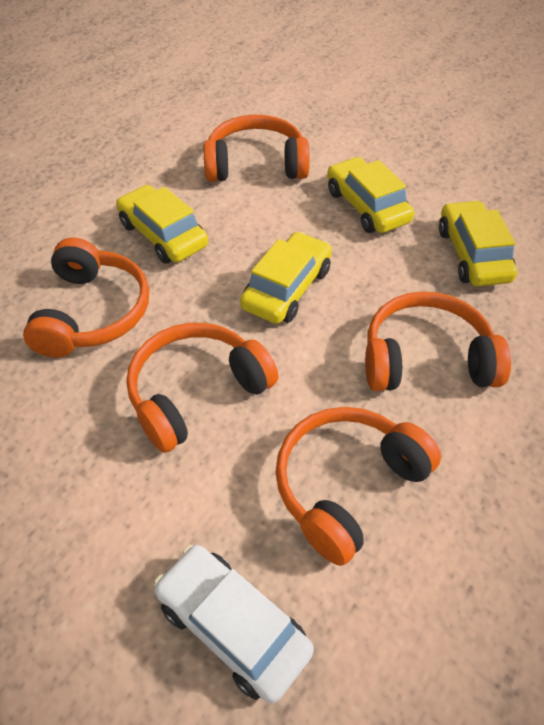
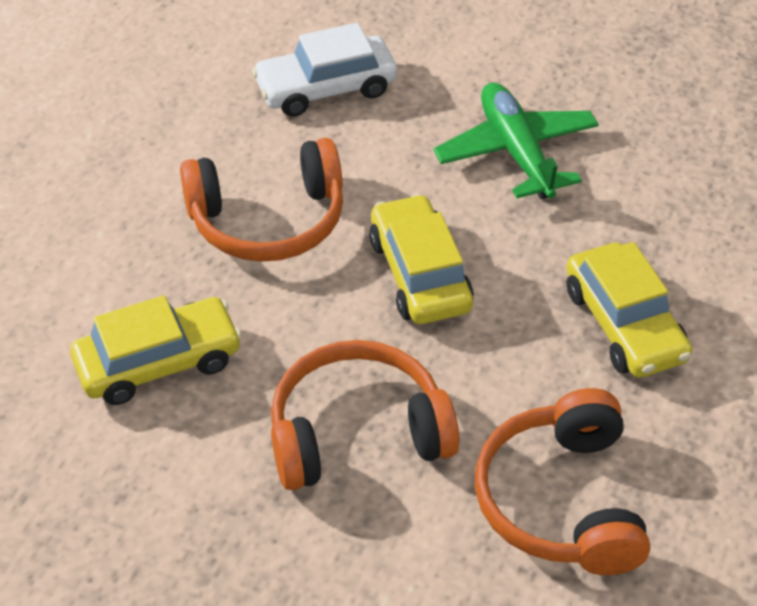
green plane: none = 0 -> [434,82,599,199] = 1
orange headphones: [23,237,149,358] [126,323,279,453] [204,115,310,182] [276,407,441,566] [365,291,511,391] = 5 -> [180,138,343,262] [271,340,459,490] [475,388,650,575] = 3
yellow car: [116,185,208,264] [240,232,332,324] [327,157,414,233] [439,200,517,286] = 4 -> [70,295,242,405] [369,194,474,324] [566,242,692,378] = 3

